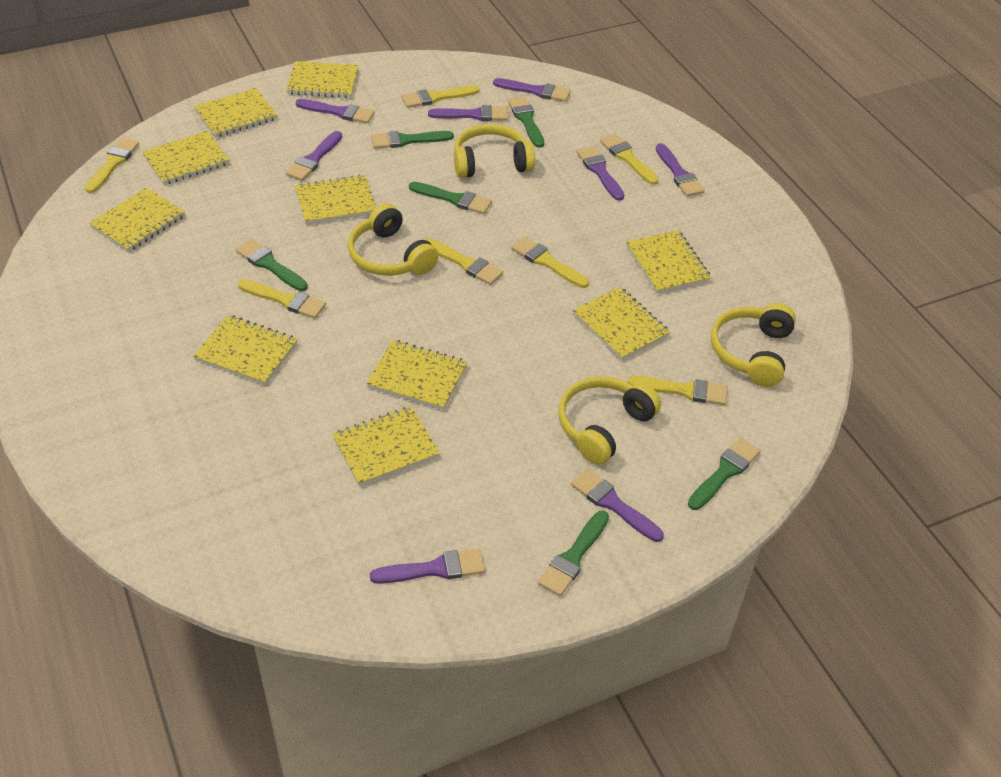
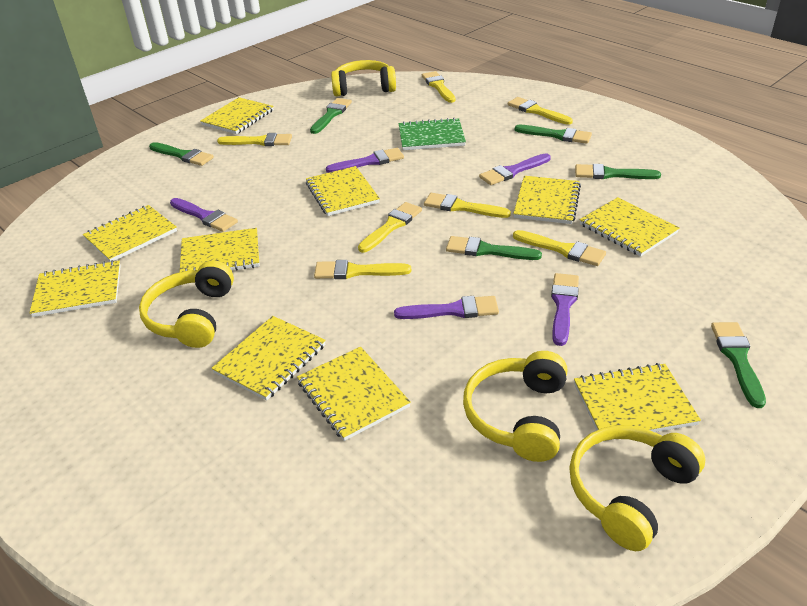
green notebook: none = 0 -> [399,118,466,150] = 1
purple brush: [286,131,342,181] [296,99,375,123] [370,549,485,584] [428,105,508,121] [493,78,571,102] [571,469,664,542] [576,146,624,201] [656,143,705,197] = 8 -> [170,198,238,232] [326,148,404,173] [394,296,499,319] [479,153,551,185] [551,273,579,346] = 5

